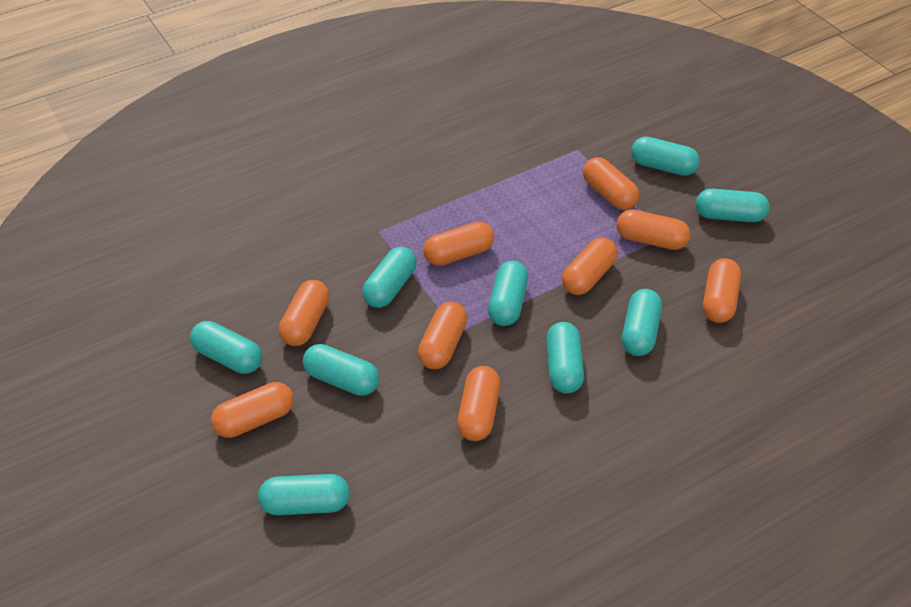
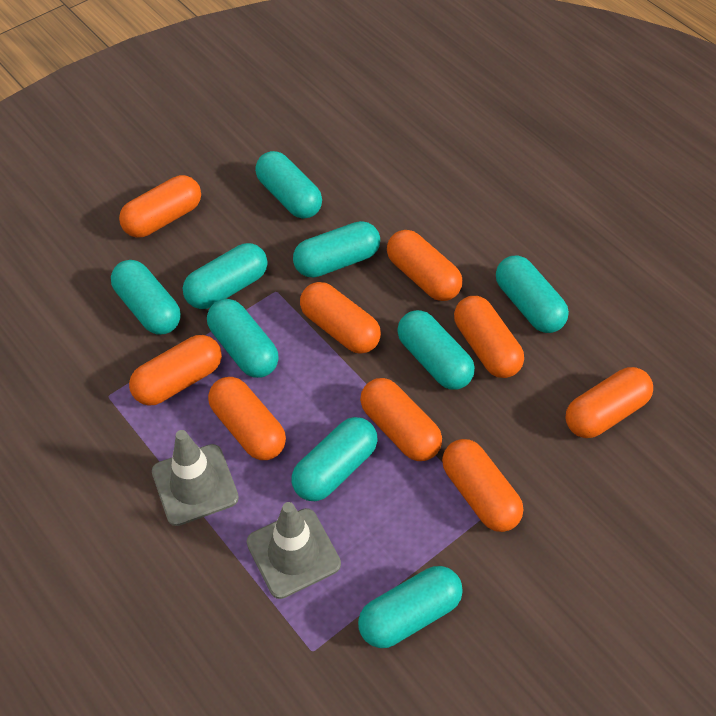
grey traffic cone: none = 0 -> [152,430,239,526] [247,502,341,599] = 2

